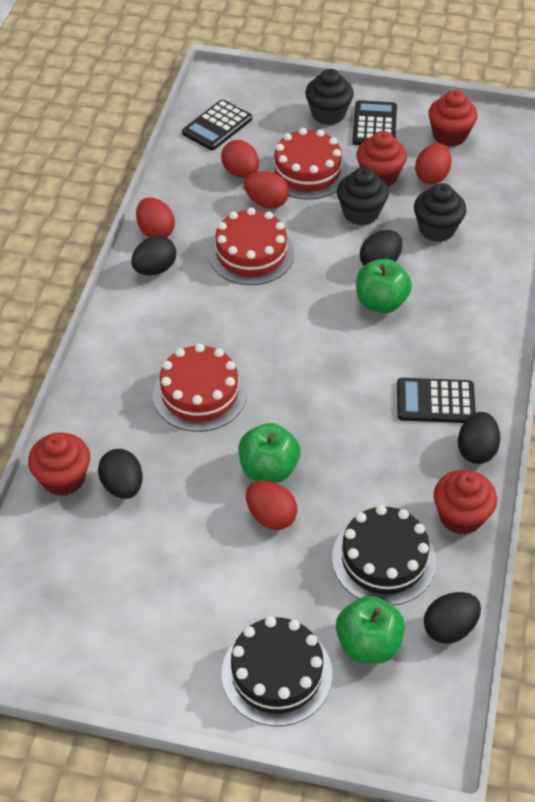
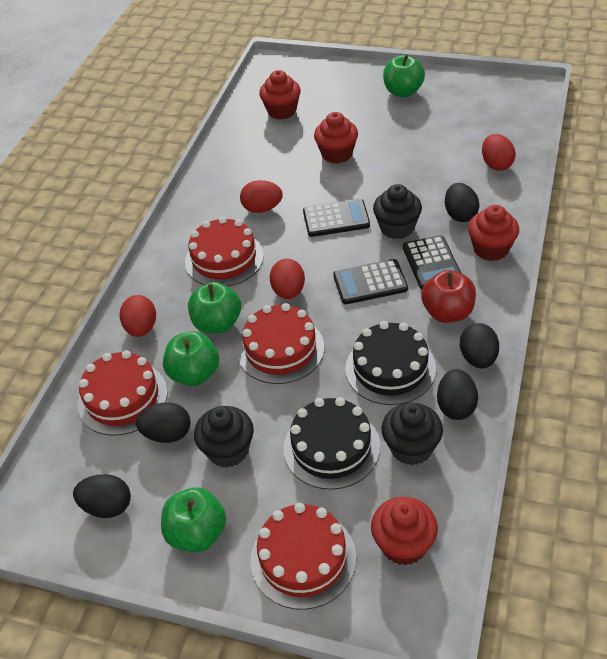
green apple: [239,423,301,483] [336,596,405,664] [356,259,412,313] = 3 -> [161,488,226,553] [163,332,219,386] [188,282,241,334] [383,54,425,97] = 4
red apple: none = 0 -> [421,270,476,323] = 1
red cake: [153,344,247,432] [208,208,294,285] [267,128,348,200] = 3 -> [77,350,168,436] [185,217,264,287] [237,303,324,384] [250,503,356,610] = 4
red egg: [136,198,175,238] [221,140,259,178] [244,171,289,209] [246,480,297,530] [415,143,452,184] = 5 -> [120,295,156,337] [240,180,283,213] [270,259,305,299] [482,134,516,171] = 4

